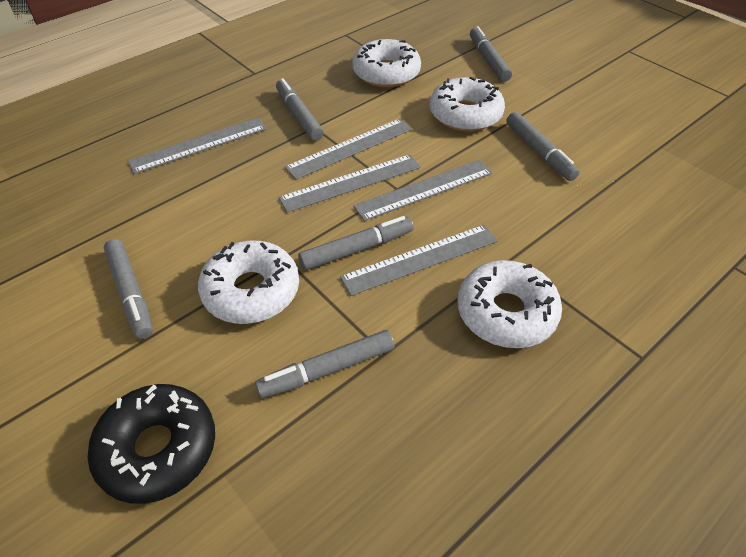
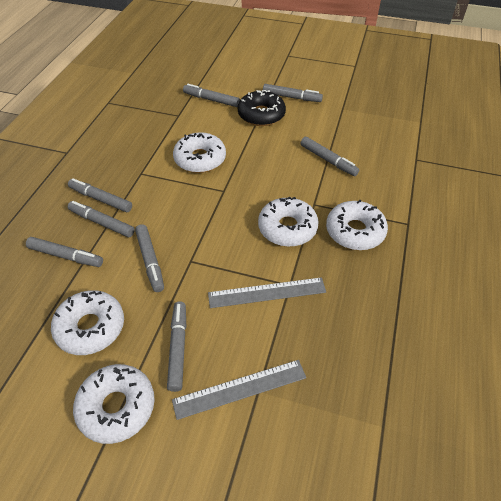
grey marker: [104,239,153,339] [255,330,395,398] [276,78,324,141] [298,216,414,270] [470,26,512,82] [507,112,579,181] = 6 -> [26,237,103,267] [68,178,132,213] [68,201,135,238] [135,224,164,292] [167,301,186,392] [183,84,240,107] [263,84,323,102] [300,137,359,176] = 8
grey ruler: [128,118,267,174] [278,154,421,213] [285,119,412,180] [340,225,498,296] [353,160,492,221] = 5 -> [172,360,306,420] [208,277,326,308] = 2
white donut: [198,240,299,324] [352,39,421,88] [430,76,505,132] [458,260,562,348] = 4 -> [51,290,124,355] [73,364,155,444] [173,132,226,173] [258,197,319,247] [326,200,388,250] = 5

